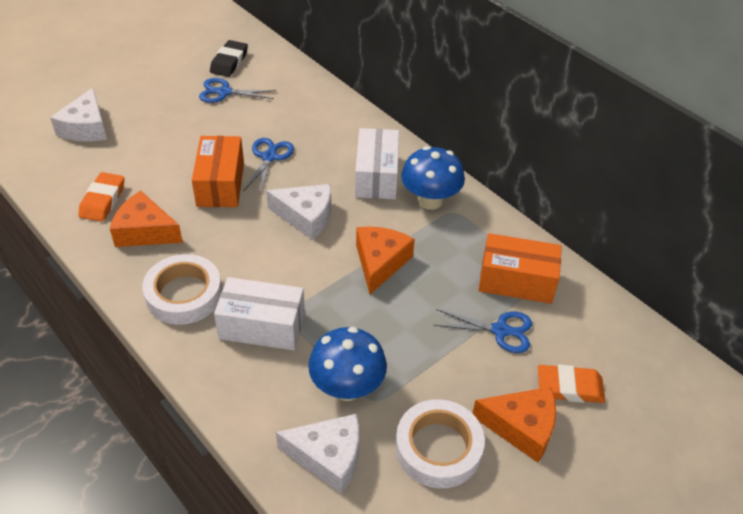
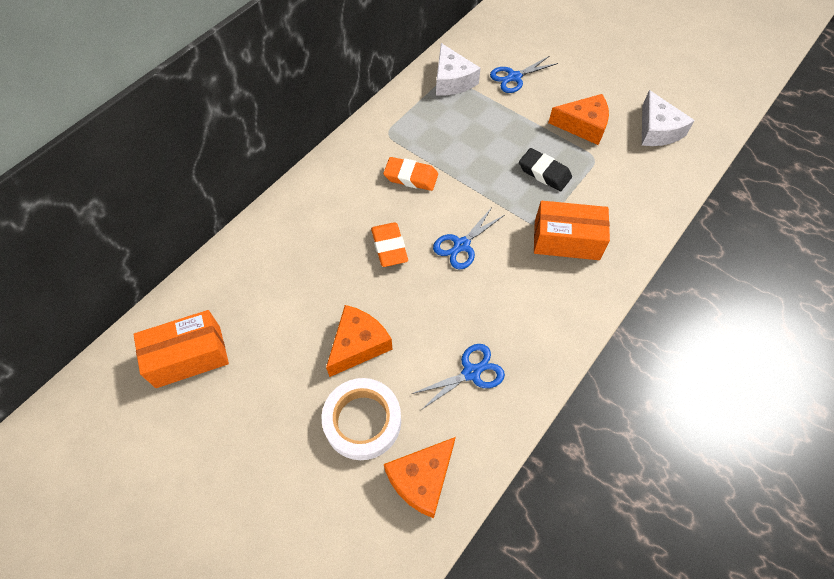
blue mushroom: [308,327,387,401] [401,146,465,210] = 2 -> none = 0
white box: [214,277,305,350] [355,128,399,199] = 2 -> none = 0
white cheese: [50,88,107,142] [266,184,331,240] [276,414,359,494] = 3 -> [436,43,481,95] [642,90,695,146] = 2
white tape: [142,254,222,325] [395,399,485,488] = 2 -> [322,378,401,460] = 1

